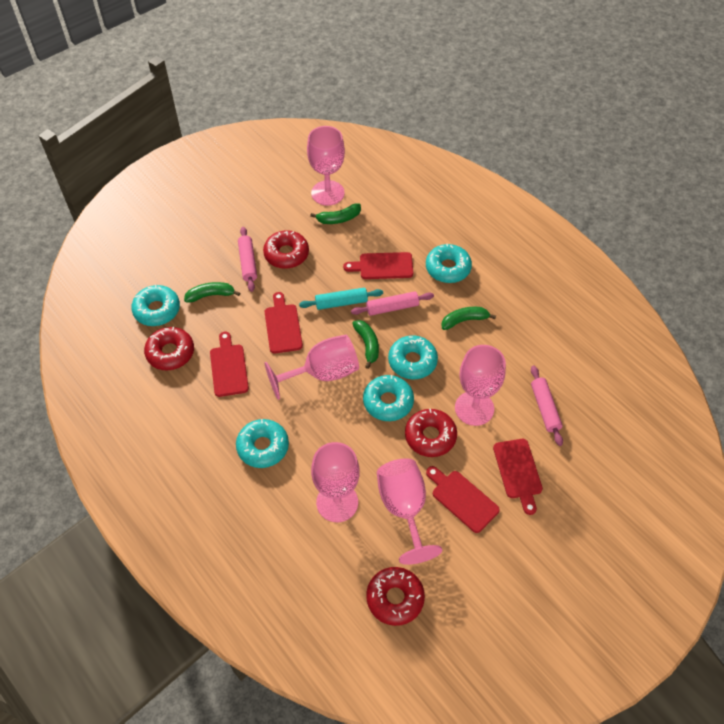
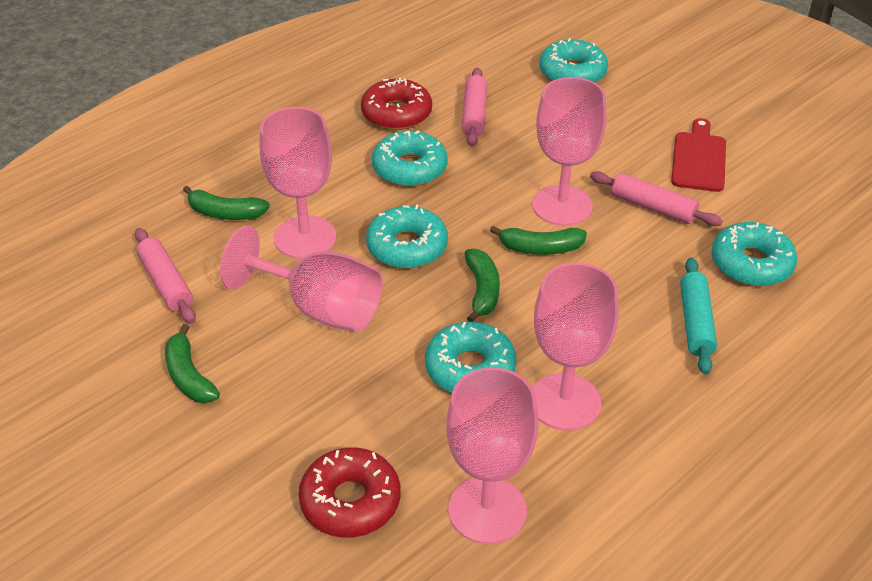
red cutting board: [210,332,249,397] [265,292,303,354] [343,252,413,279] [426,466,500,533] [493,439,543,515] = 5 -> [671,118,726,192] = 1
red donut: [144,327,194,370] [263,230,309,269] [366,567,425,626] [405,409,457,457] = 4 -> [298,447,400,538] [361,78,432,130] = 2

